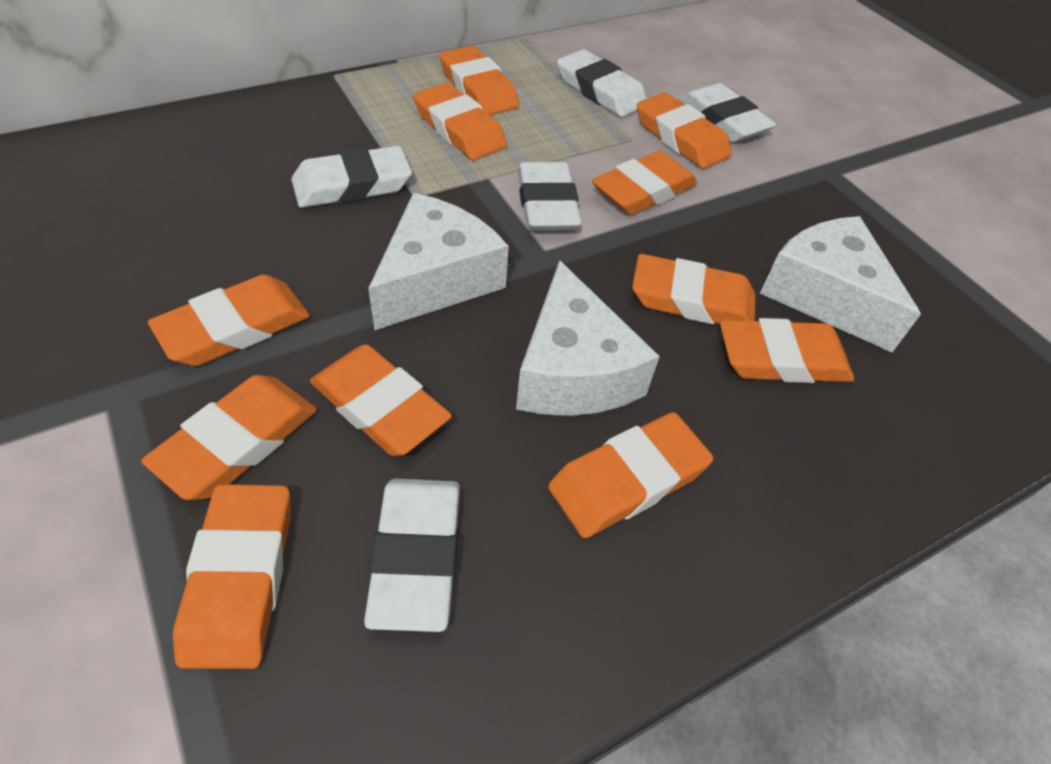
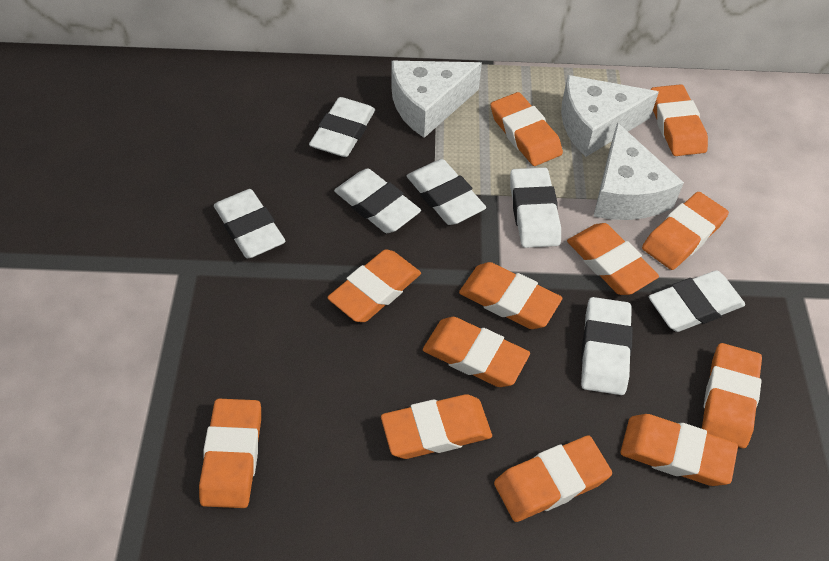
orange eraser: [141,375,317,500] [148,275,310,366] [173,484,291,669] [310,344,452,456] [413,83,507,160] [439,46,519,115] [548,412,713,538] [592,151,697,215] [632,254,756,324] [637,92,732,169] [720,318,854,383] = 11 -> [199,399,261,508] [327,249,421,322] [381,394,492,459] [423,317,530,387] [459,262,562,329] [490,92,563,166] [494,435,612,522] [567,223,659,295] [620,414,738,486] [642,192,729,270] [651,84,708,156] [702,343,762,448] = 12
white eraser: [291,146,412,208] [364,479,460,632] [518,162,582,230] [557,49,647,117] [679,83,776,142] = 5 -> [214,189,285,258] [309,97,375,157] [334,168,421,233] [407,159,486,225] [510,167,561,248] [581,297,633,395] [649,270,745,332] = 7

